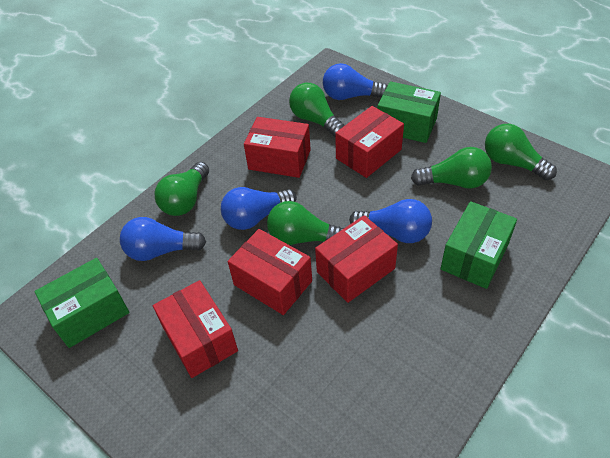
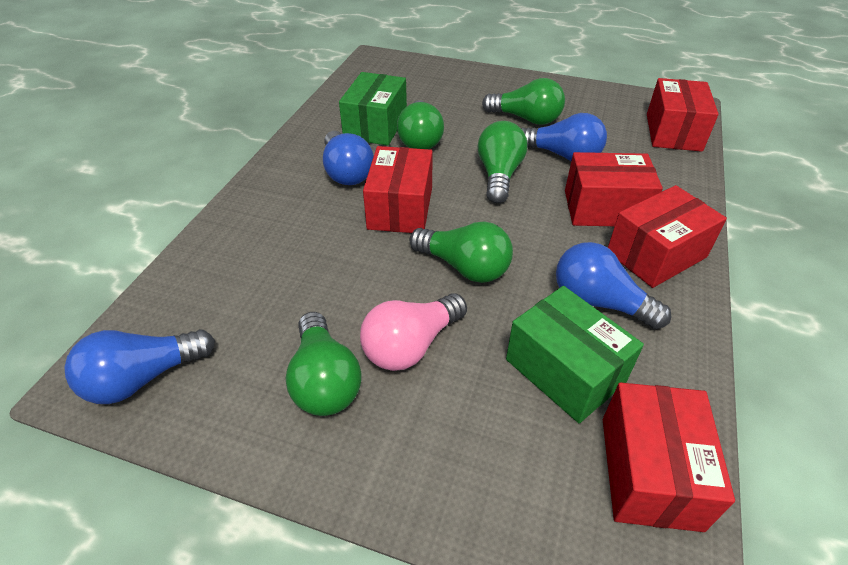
green box: [34,258,130,348] [377,81,441,143] [441,201,517,289] = 3 -> [339,72,407,146] [506,286,644,423] = 2
pink light bulb: none = 0 -> [360,293,467,371] = 1

